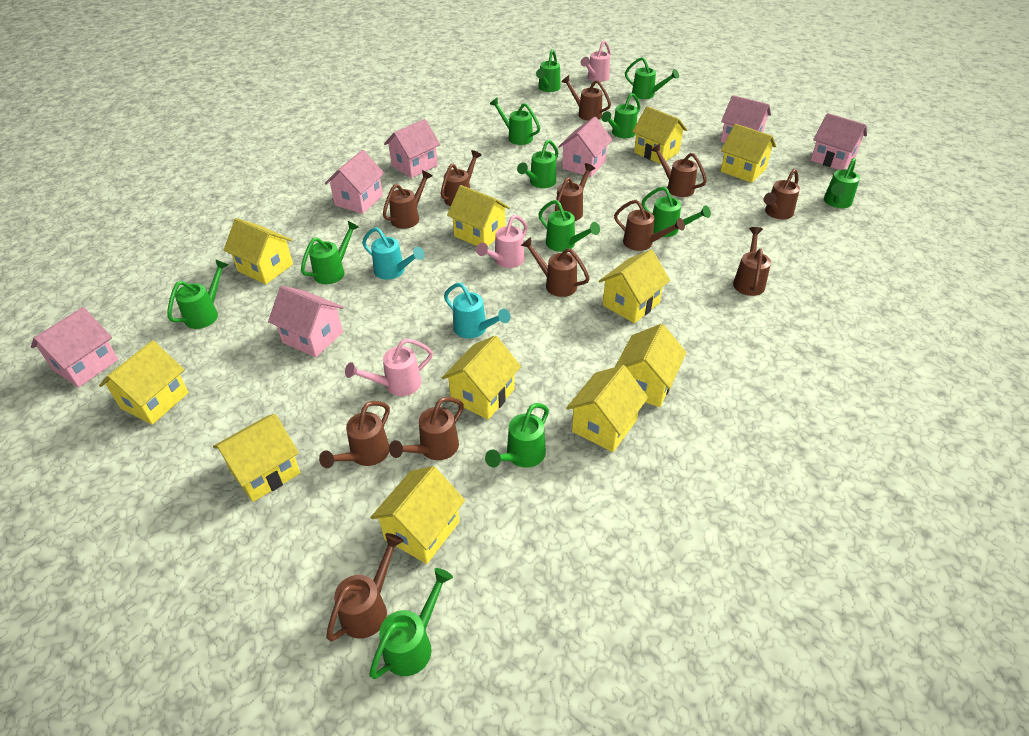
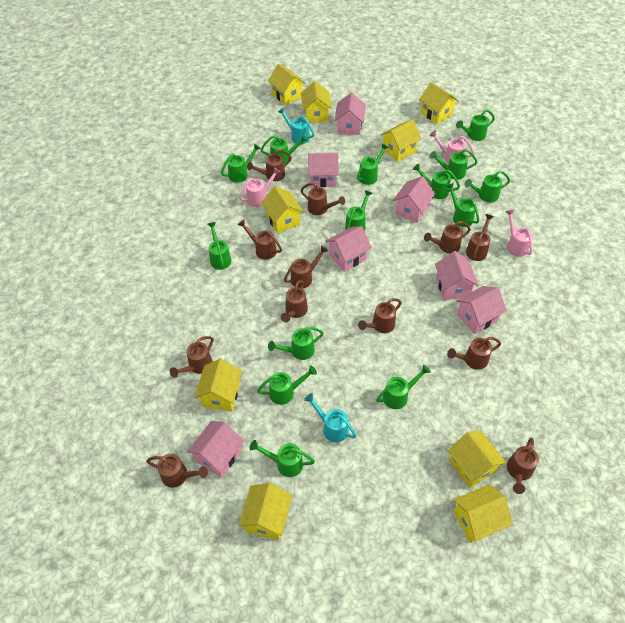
green watering can: [167,259,229,329] [301,221,359,284] [369,568,453,679] [485,403,549,468] [490,97,540,145] [517,140,558,188] [536,49,561,92] [539,200,600,252] [601,93,640,138] [625,57,679,99] [642,186,711,237] [824,158,860,208] = 12 -> [208,222,232,270] [221,144,261,183] [249,440,315,477] [257,366,317,405] [261,135,308,164] [268,327,324,360] [345,190,372,231] [357,144,389,185] [376,365,431,409] [413,164,460,199] [430,149,478,180] [446,183,480,227] [456,109,495,141] [464,171,510,203] = 14
yellow house: [99,340,189,425] [213,414,300,502] [224,218,293,284] [370,466,465,564] [442,336,521,420] [447,185,510,246] [566,365,648,452] [599,250,670,323] [615,324,686,407] [632,106,687,164] [721,124,776,183] = 11 -> [195,359,242,411] [239,483,292,540] [261,186,304,233] [268,64,306,105] [301,81,332,123] [380,119,421,162] [419,82,459,124] [447,430,506,488] [453,484,513,543] = 9

